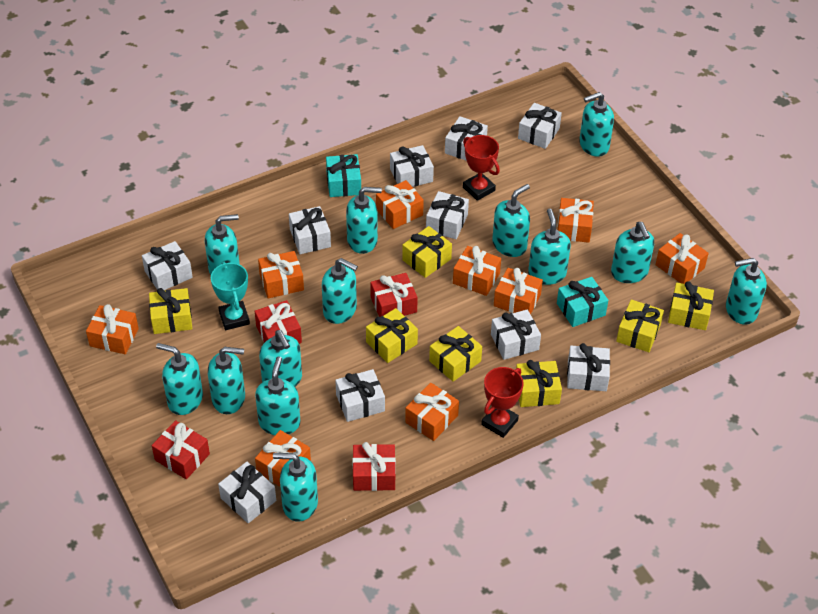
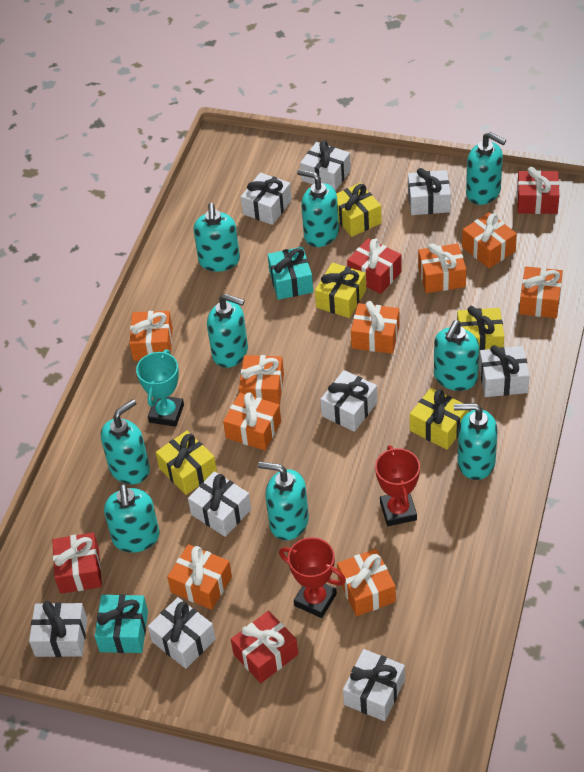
turquoise soap dispenser: [156,343,203,415] [205,214,240,275] [208,347,245,414] [255,356,300,435] [259,330,302,387] [273,453,318,522] [322,258,358,324] [346,187,382,254] [492,184,530,257] [528,208,571,285] [579,92,614,157] [611,222,654,283] [726,258,767,325] = 13 -> [101,399,150,484] [104,484,160,553] [193,203,240,272] [207,294,248,368] [258,462,309,541] [297,169,339,247] [434,320,479,391] [454,403,498,480] [466,132,506,205] = 9
white gift: [142,241,193,290] [218,462,276,523] [289,206,331,254] [335,369,385,422] [390,145,434,187] [426,191,469,239] [445,116,488,161] [491,309,541,360] [518,103,562,149] [567,343,610,391] = 10 -> [29,601,87,657] [148,597,216,669] [188,471,251,537] [241,173,292,225] [300,140,351,191] [320,370,377,432] [343,649,405,721] [408,168,451,215] [479,345,530,397] = 9
yellow gift: [149,288,192,334] [366,308,418,363] [402,226,452,278] [429,326,482,382] [516,360,562,407] [616,300,664,352] [668,281,714,330] = 7 -> [156,431,217,495] [315,263,366,318] [336,183,382,237] [410,388,469,450] [457,306,504,355] = 5

